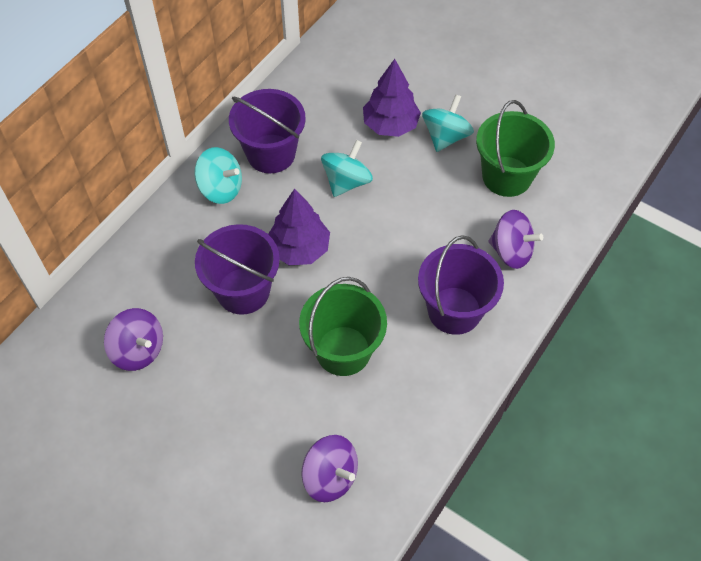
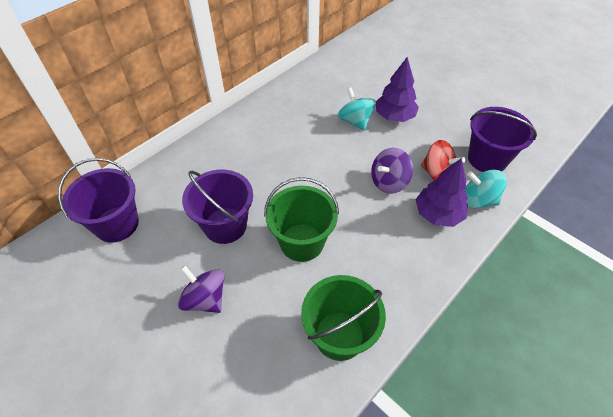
purple spinning top: [104,308,163,371] [301,435,358,502] [488,210,543,269] = 3 -> [178,266,224,313] [371,148,413,194] = 2
red spinning top: none = 0 -> [421,140,465,181] = 1
turquoise spinning top: [194,147,242,204] [321,140,373,197] [422,94,474,152] = 3 -> [337,87,376,131] [465,170,507,209] = 2

